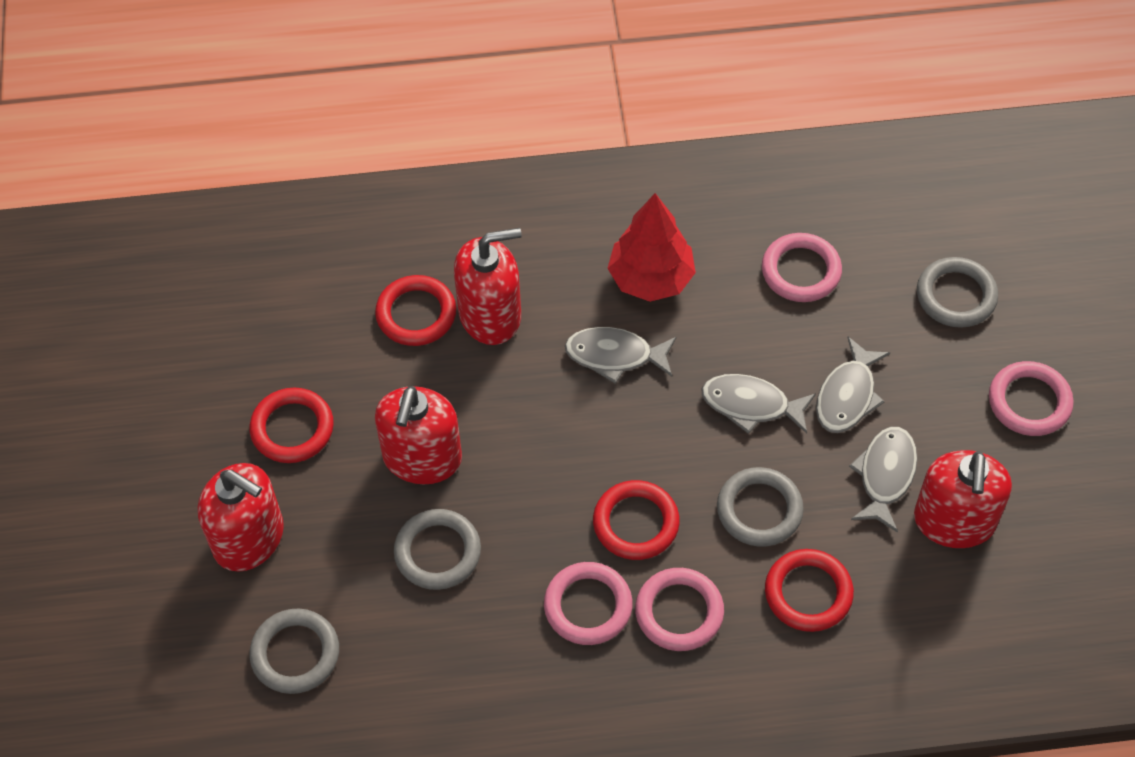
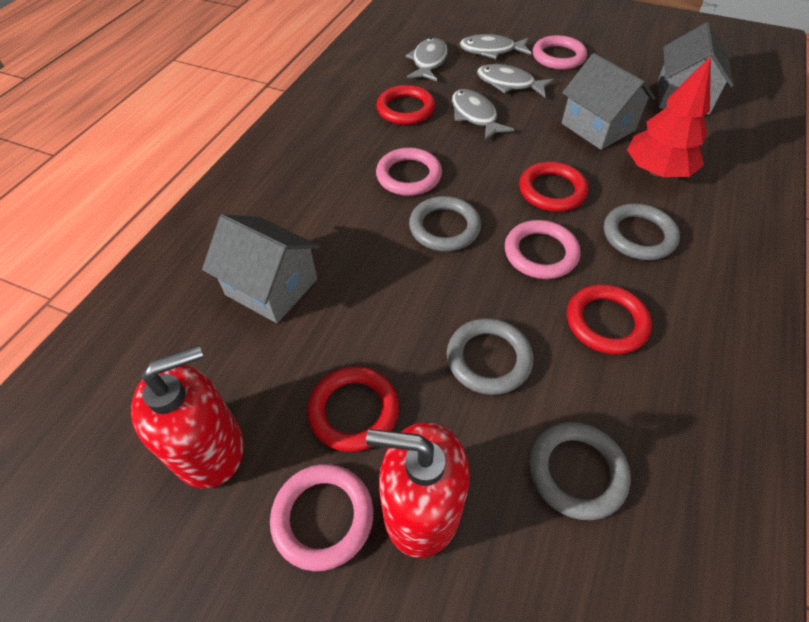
grey house: none = 0 -> [202,214,320,323] [562,53,655,150] [658,22,734,115] = 3
red soap dispenser: [198,463,284,572] [375,386,462,484] [454,228,522,345] [914,450,1012,548] = 4 -> [131,345,244,489] [366,422,470,558] = 2

